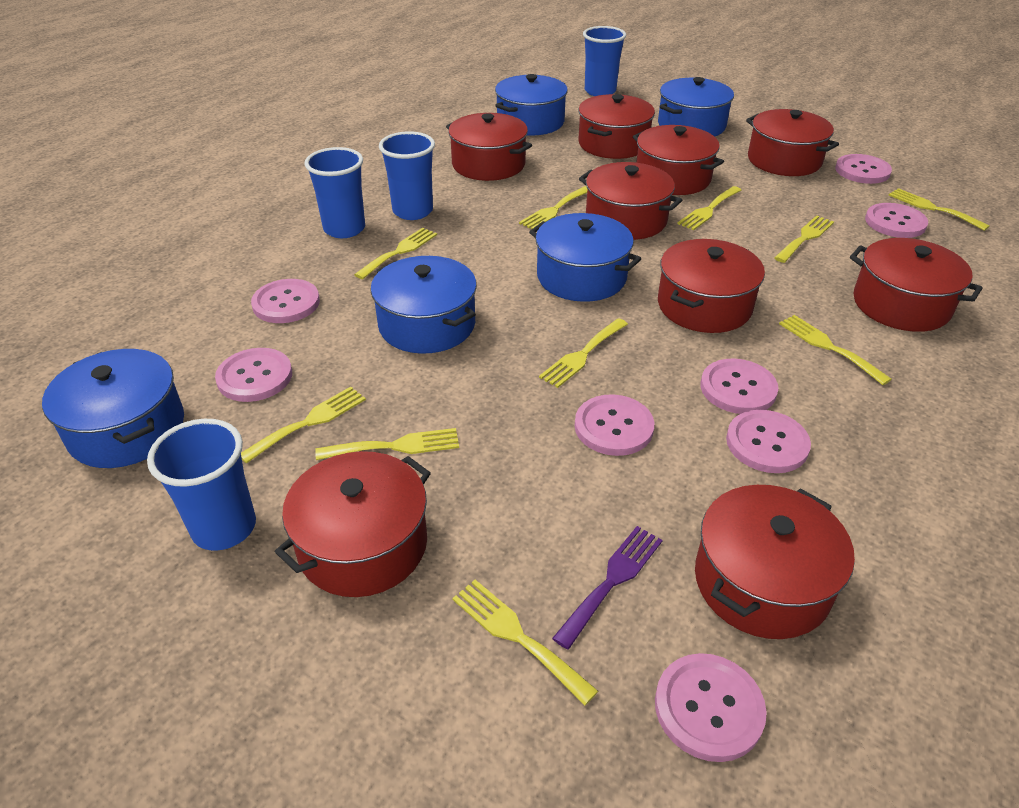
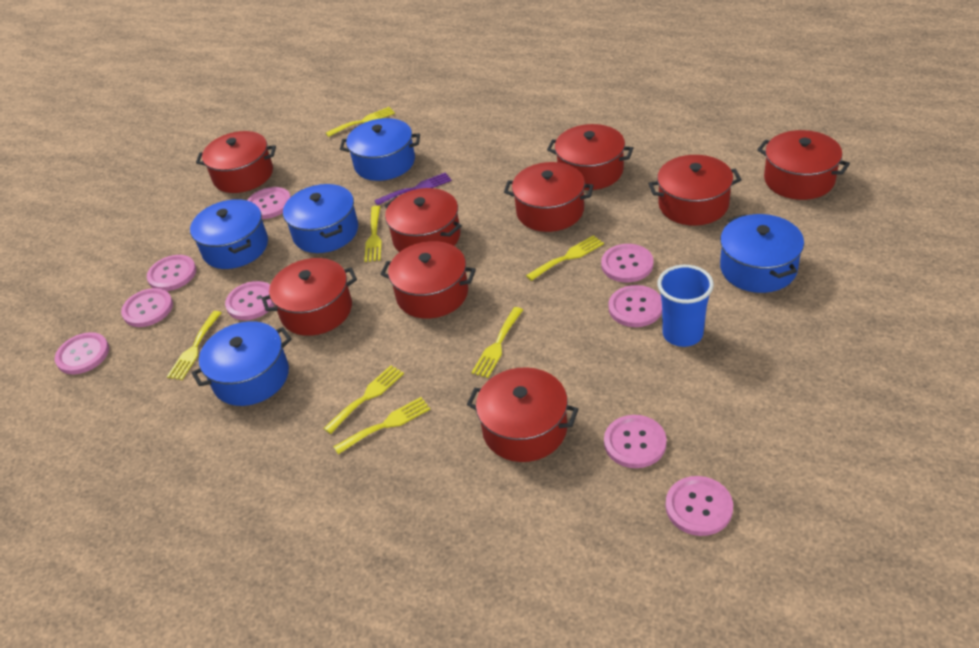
blue cup: [147,419,256,551] [304,147,365,238] [379,131,435,220] [583,26,626,96] = 4 -> [657,265,714,347] = 1
pink button: [215,348,292,402] [251,279,320,323] [575,394,654,456] [655,653,767,762] [701,359,778,414] [726,410,811,473] [835,154,892,184] [865,203,928,238] = 8 -> [55,332,109,374] [121,288,173,327] [147,255,196,291] [225,281,274,320] [247,187,291,219] [601,244,653,283] [604,415,666,468] [609,285,662,327] [666,476,733,536] = 9
yellow fork: [241,387,366,464] [315,428,459,460] [354,228,437,279] [452,580,598,705] [519,186,587,229] [539,318,628,388] [677,186,741,230] [774,215,834,263] [779,315,892,385] [889,188,990,231] = 10 -> [167,311,222,380] [323,365,404,434] [326,107,395,137] [334,397,430,454] [364,206,382,262] [471,307,523,378] [526,235,604,281] = 7

